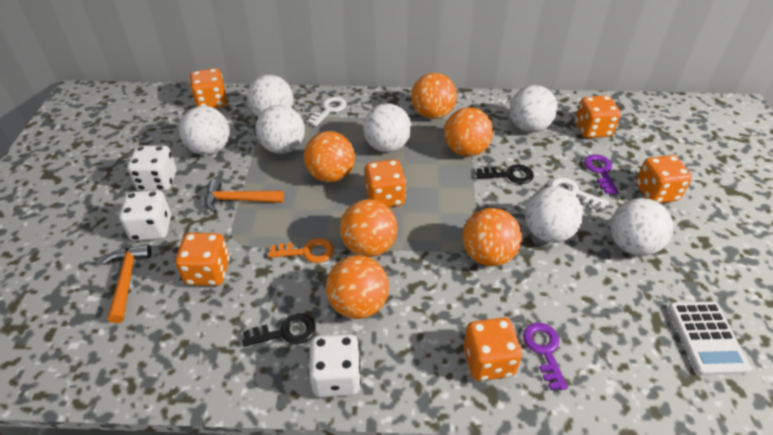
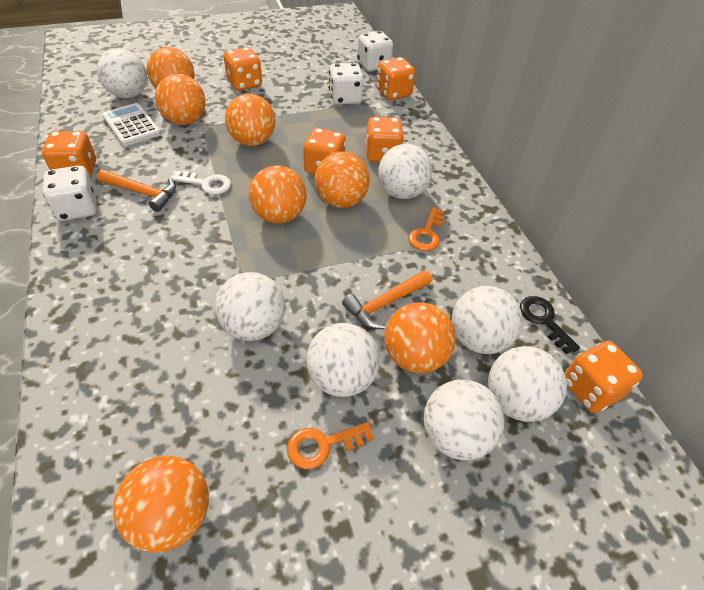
black key: [242,313,316,347] [476,164,534,184] = 2 -> [520,296,580,354] = 1
orange ball: [304,131,355,182] [326,255,389,319] [340,199,397,257] [411,73,457,119] [444,107,493,156] [462,208,522,266] = 6 -> [113,456,209,553] [147,47,195,88] [155,74,206,125] [225,94,275,146] [249,165,307,223] [315,152,370,208] [384,302,456,373] = 7
orange key: [268,238,334,263] = 1 -> [287,422,374,469] [408,207,444,251] = 2
purple key: [523,323,568,390] [584,154,619,194] = 2 -> none = 0
white key: [307,97,347,126] [550,177,609,210] = 2 -> [171,171,231,195] = 1

